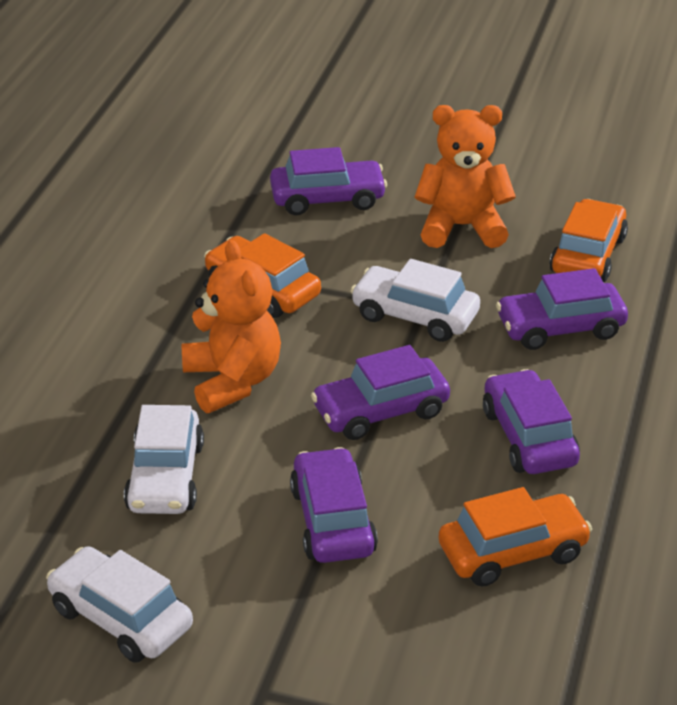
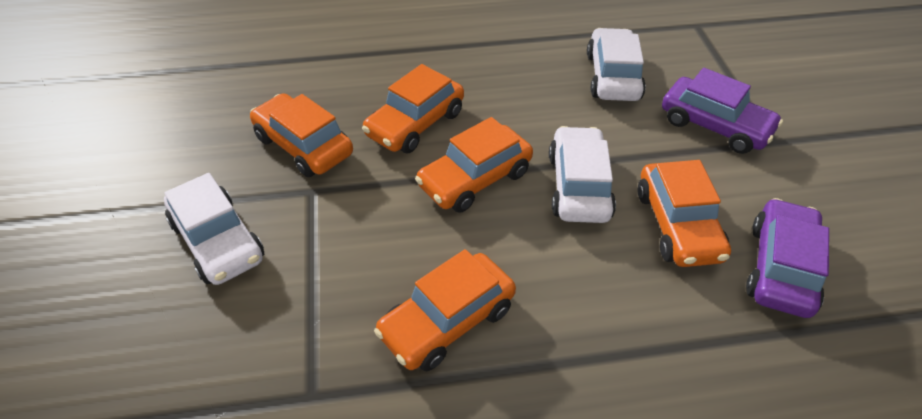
orange car: [204,233,321,318] [438,487,592,587] [550,199,628,282] = 3 -> [250,93,353,177] [362,64,464,153] [374,249,516,371] [415,117,533,213] [638,160,731,267] = 5
orange teddy bear: [182,240,281,413] [414,105,516,248] = 2 -> none = 0
purple car: [270,147,387,215] [290,447,378,563] [311,345,450,440] [483,369,580,474] [496,268,628,350] = 5 -> [662,68,783,154] [746,198,829,318] = 2

